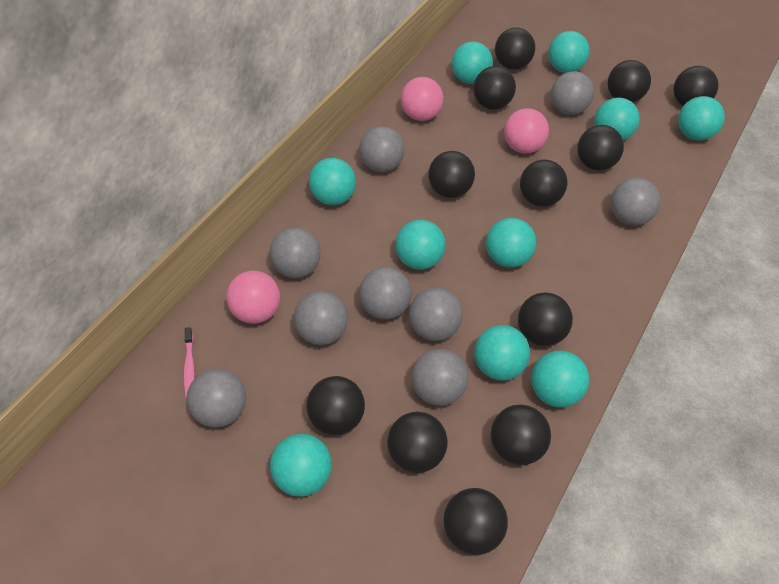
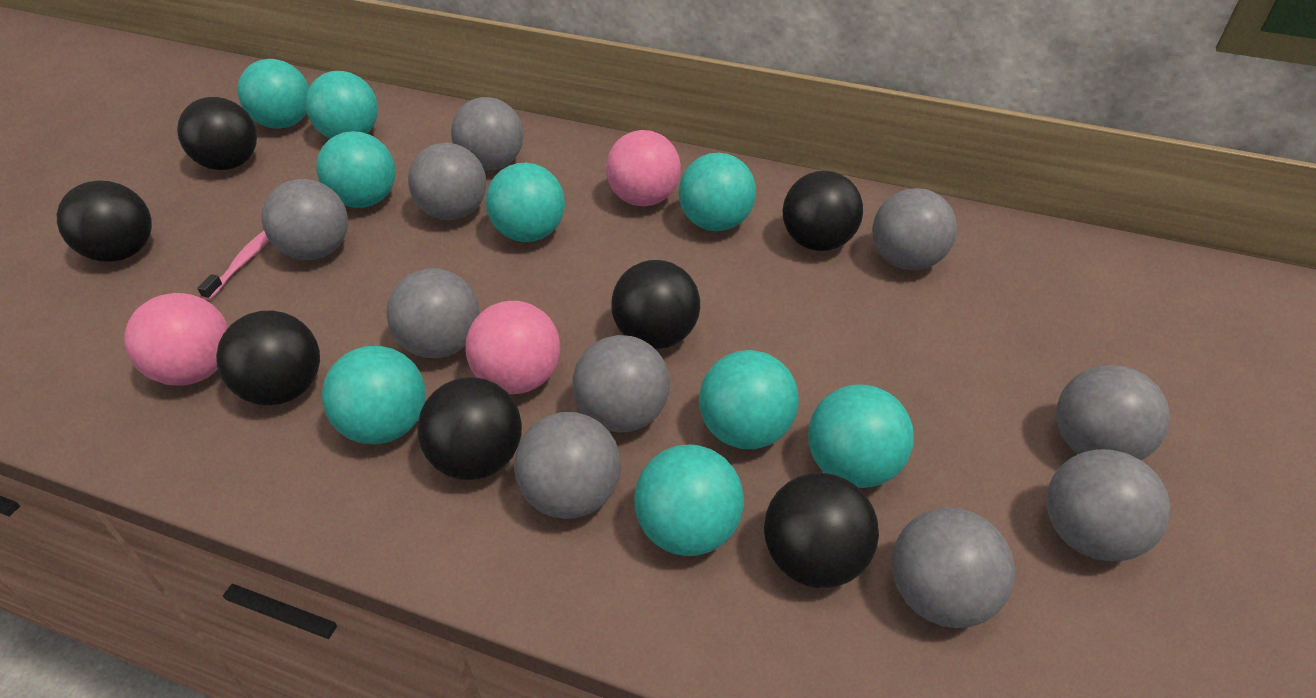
black ball: [306,376,365,435] [387,412,448,473] [428,151,475,198] [444,488,508,555] [473,66,516,110] [491,405,551,465] [495,28,535,70] [518,292,573,346] [520,160,568,207] [577,125,624,171] [608,60,651,102] [674,66,719,106] = 12 -> [57,180,152,262] [177,97,257,170] [216,310,320,405] [417,377,522,480] [611,260,700,349] [764,473,879,588] [783,171,863,251] = 7
grey ball: [186,369,246,428] [270,227,321,278] [294,291,348,345] [359,126,405,172] [359,267,412,319] [409,287,463,341] [412,349,468,406] [551,71,594,115] [610,178,661,226] = 9 -> [261,179,348,260] [386,268,480,358] [408,143,486,220] [451,97,524,170] [514,412,621,519] [572,335,670,433] [872,188,957,270] [892,508,1015,628] [1047,449,1171,561] [1056,365,1170,460] = 10
turquoise ball: [270,434,332,497] [309,158,356,205] [395,219,446,270] [452,41,493,84] [474,325,530,381] [486,218,536,268] [531,351,589,408] [548,31,589,73] [594,97,640,141] [678,96,725,141] = 10 -> [238,59,309,129] [305,71,378,139] [316,131,395,208] [322,346,426,445] [486,163,565,242] [634,445,744,556] [679,153,756,231] [699,350,799,449] [808,384,914,488] = 9

